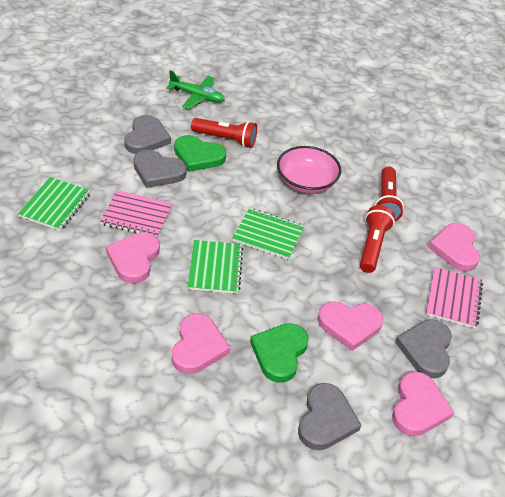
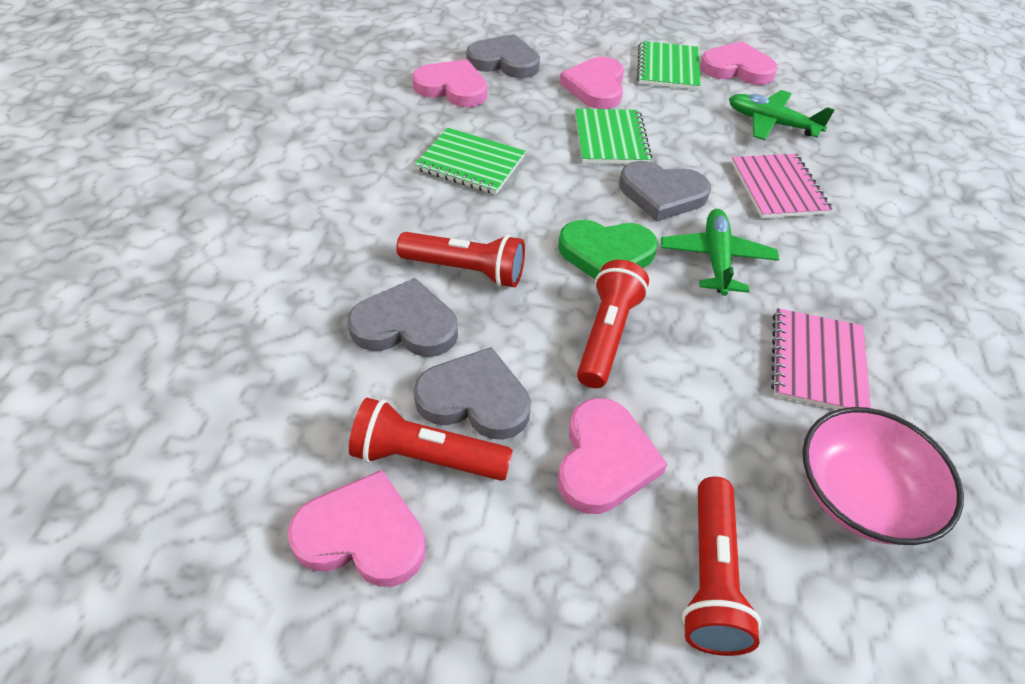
green heart: [174,135,226,172] [250,323,309,383] = 2 -> [558,220,658,279] = 1
green plane: [166,70,225,109] = 1 -> [661,209,779,296] [729,90,835,140] = 2
red flashlight: [191,118,257,148] [360,205,395,273] [375,166,404,221] = 3 -> [349,397,513,481] [396,232,525,287] [577,260,649,388] [682,477,761,656] = 4

